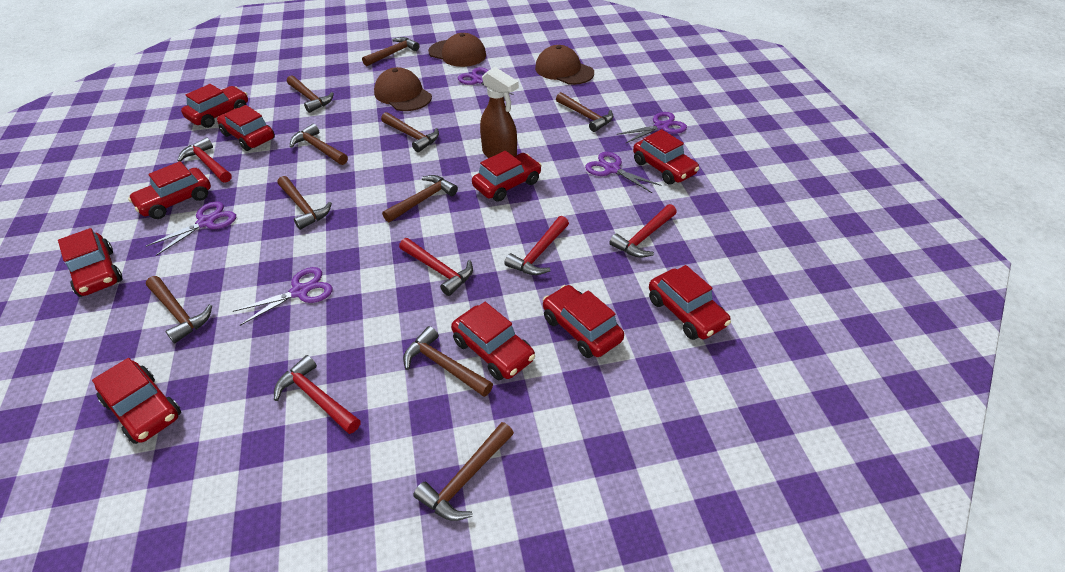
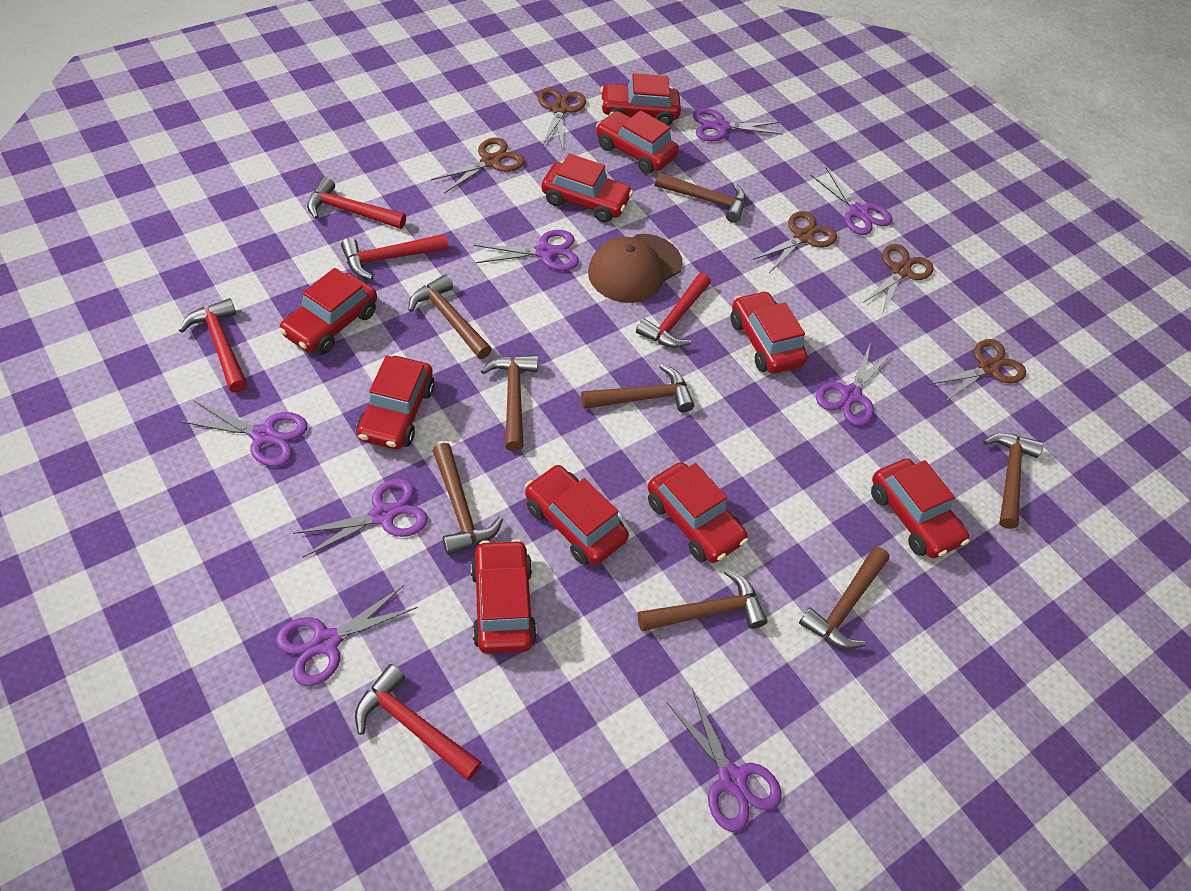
brown cap: [374,67,432,111] [428,33,486,67] [535,45,594,85] = 3 -> [588,234,683,303] = 1
brown hammer: [146,276,212,343] [277,176,332,230] [287,75,334,113] [290,124,348,165] [362,37,419,66] [381,112,439,152] [382,175,458,223] [403,326,493,397] [413,422,514,521] [556,92,613,132] = 10 -> [408,274,492,359] [432,443,503,555] [481,355,538,451] [581,364,694,412] [637,569,768,631] [655,172,746,223] [799,546,890,649] [983,433,1043,529] = 8
brown scissors: none = 0 -> [431,138,525,193] [538,88,586,149] [753,211,837,272] [863,244,934,315] [929,339,1026,403] = 5
brown spray bottle: [480,67,519,158] = 1 -> none = 0
purple scissors: [146,201,236,256] [233,267,333,326] [458,67,514,95] [585,152,661,193] [617,112,687,144] = 5 -> [180,400,308,467] [276,585,418,686] [293,478,428,558] [474,230,579,271] [666,688,782,832] [693,108,783,141] [811,168,892,235] [816,343,892,426] = 8

